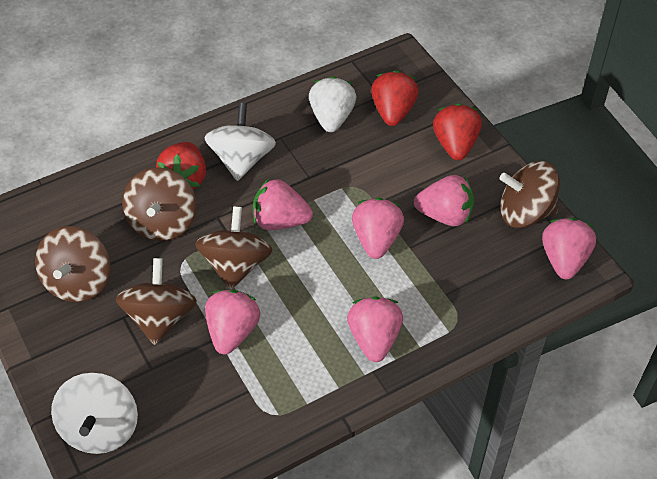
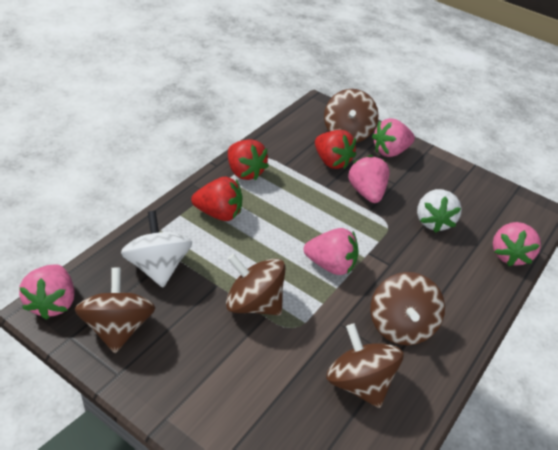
pink strawberry: [205,290,260,355] [253,179,313,230] [347,296,403,362] [352,198,404,259] [414,175,474,226] [542,218,596,279] = 6 -> [19,264,75,320] [304,228,359,275] [348,155,390,203] [372,118,415,157] [493,222,541,266] = 5
white spinning top: [51,373,138,454] [204,103,276,181] = 2 -> [121,211,192,287] = 1

